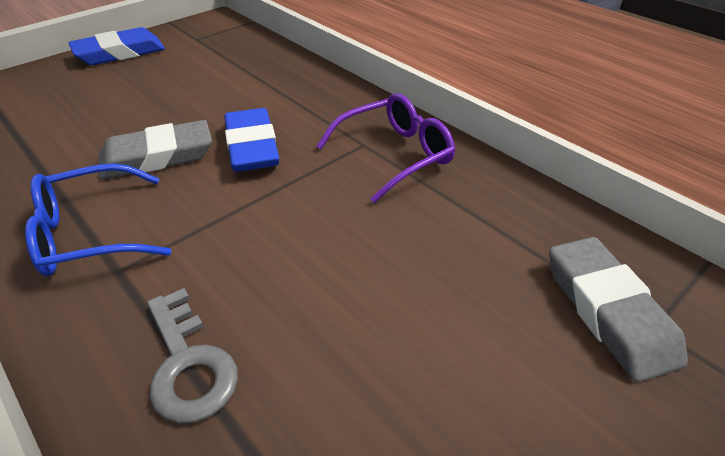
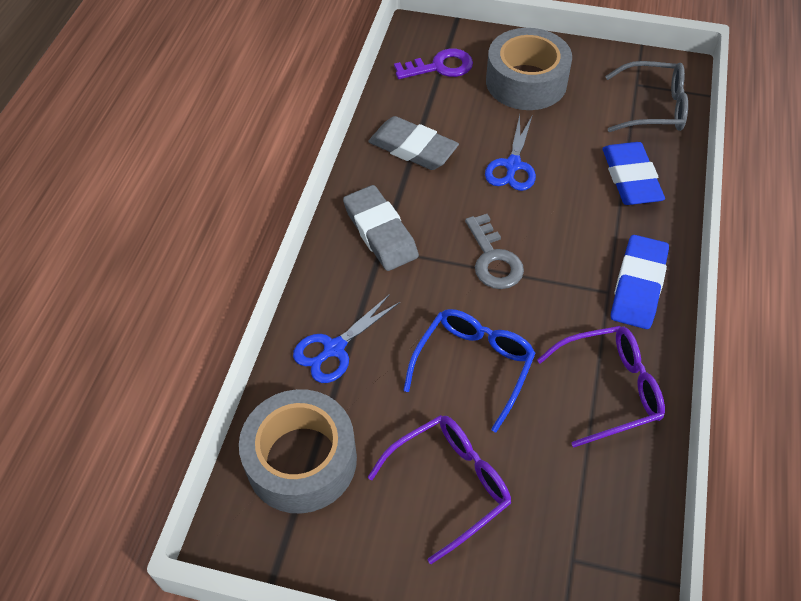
blue scissors: none = 0 -> [293,294,400,383] [485,115,536,191] = 2
grey glasses: none = 0 -> [605,61,688,132] = 1
grey tape: none = 0 -> [239,389,357,514] [486,28,572,110] = 2
purple glasses: [316,93,455,203] = 1 -> [368,415,511,564] [537,326,665,447] = 2
purple key: none = 0 -> [394,49,473,79] = 1

